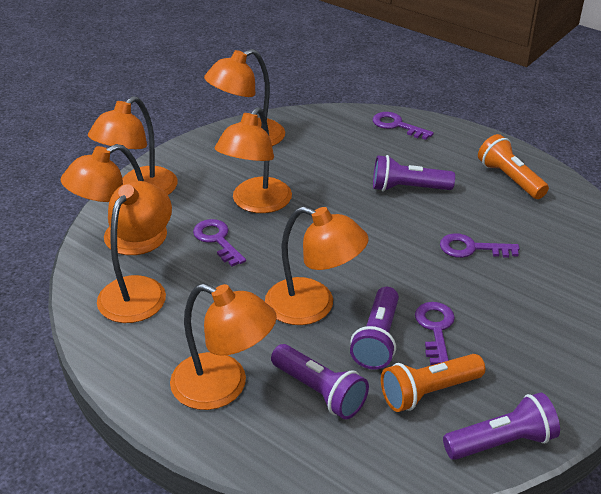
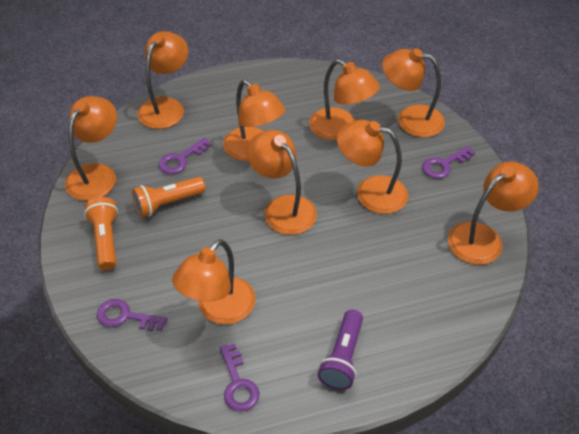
orange lamp: [61,144,167,255] [88,96,178,195] [97,181,172,323] [170,284,277,410] [204,49,285,146] [215,107,292,213] [265,206,369,325] = 7 -> [65,96,117,201] [137,31,188,129] [172,239,256,325] [223,80,285,161] [247,130,317,235] [309,59,380,140] [337,120,408,214] [382,48,445,137] [448,161,539,265] = 9
purple flashlight: [271,344,369,419] [350,287,399,370] [373,155,455,191] [443,392,560,460] = 4 -> [318,309,363,390] = 1

